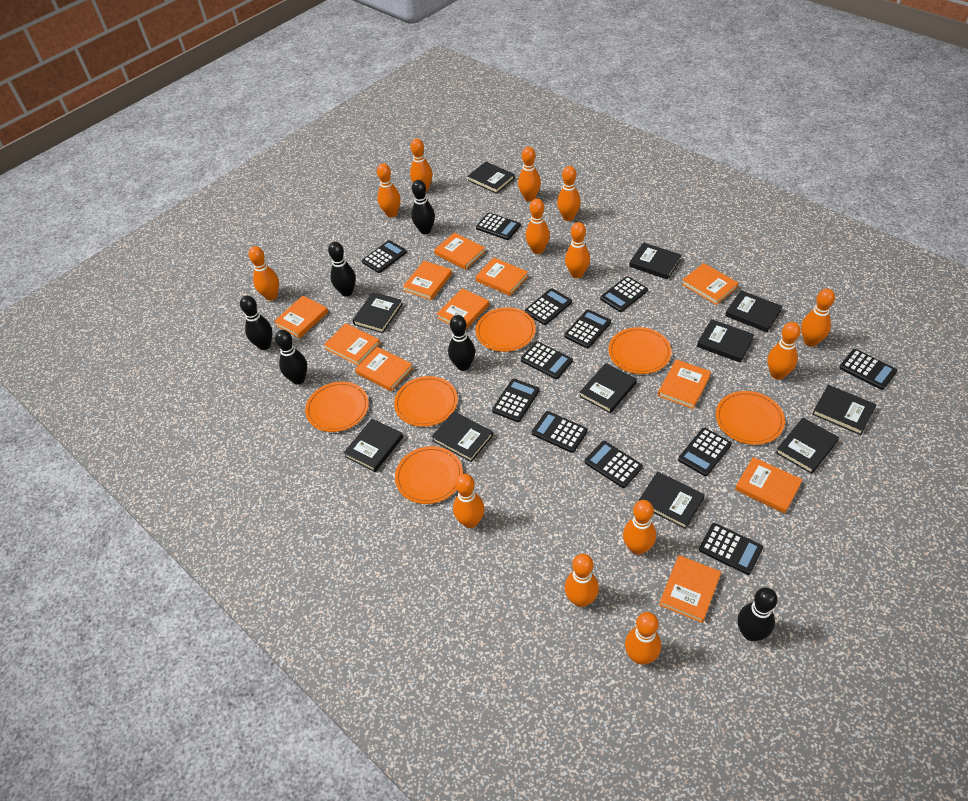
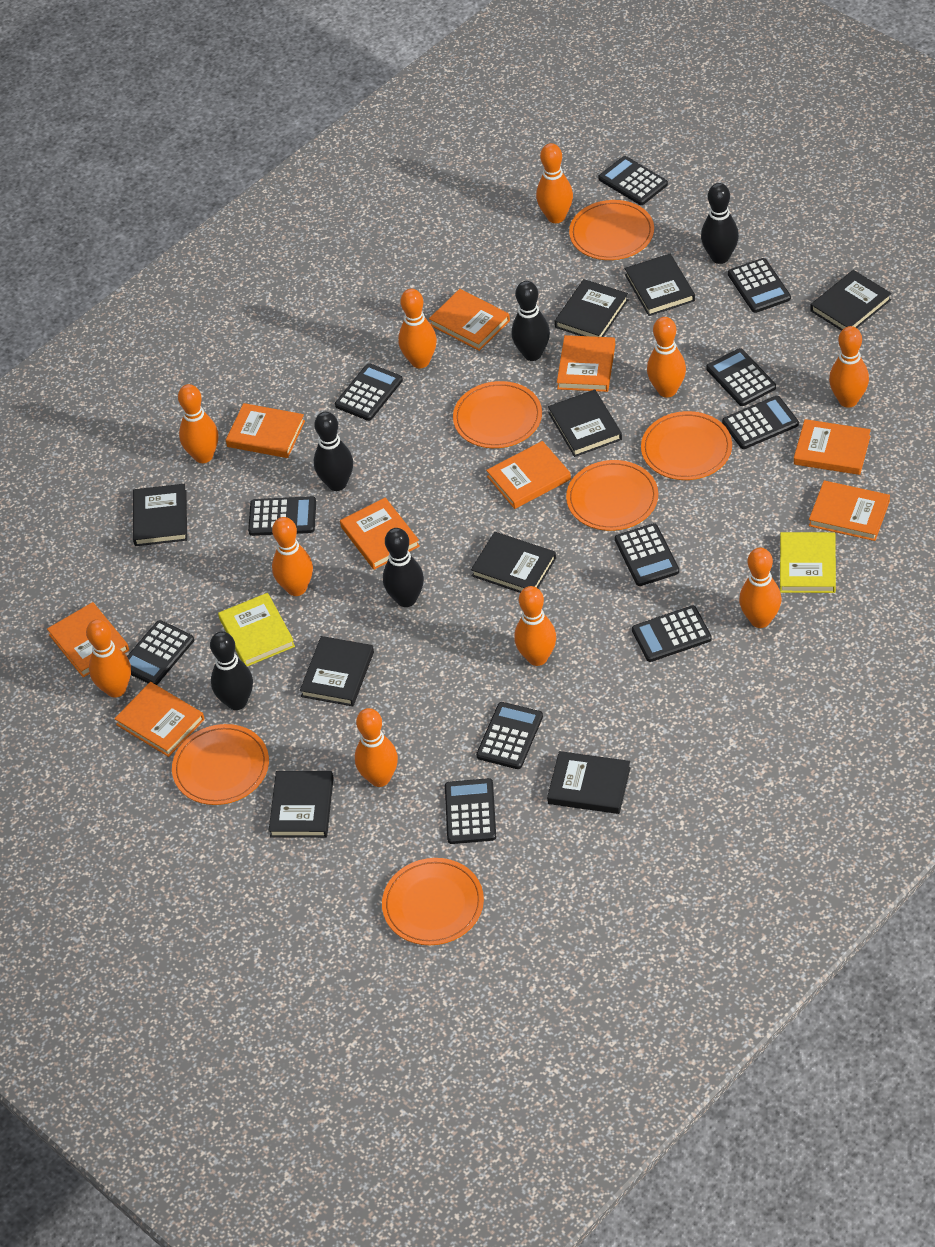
black book: [343,419,403,472] [352,292,403,333] [431,411,493,462] [468,162,515,194] [579,363,637,413] [629,242,682,279] [638,472,705,529] [697,319,755,363] [725,290,783,332] [776,418,839,474] [812,385,877,435] = 11 -> [133,484,187,546] [269,771,334,838] [300,636,374,706] [471,532,556,593] [547,751,631,814] [548,389,622,457] [555,279,628,337] [625,254,695,316] [811,270,892,331] = 9
black bowling pin: [240,296,273,350] [275,330,307,385] [328,242,356,296] [411,180,435,234] [448,315,475,371] [738,588,778,641] = 6 -> [210,632,253,710] [314,412,353,491] [383,528,424,607] [512,281,550,361] [701,183,739,264] = 5
black calculator: [362,240,407,273] [476,213,521,240] [492,379,539,422] [521,341,573,379] [525,288,572,325] [532,411,588,453] [564,310,611,348] [585,441,643,488] [600,276,648,312] [678,428,732,476] [699,523,763,575] [839,349,897,390] = 12 -> [127,620,194,685] [248,496,316,536] [335,363,403,421] [445,778,496,844] [476,702,543,769] [598,156,668,205] [615,523,679,586] [632,606,712,662] [706,348,776,406] [722,396,799,449] [728,258,791,313] = 11
orange book: [274,296,328,338] [324,323,380,366] [355,347,413,392] [403,261,452,300] [434,233,485,270] [437,288,489,329] [475,258,528,296] [658,359,711,409] [659,555,721,623] [682,263,738,305] [735,457,802,514] = 11 -> [47,602,129,678] [114,682,205,757] [226,403,305,458] [340,497,420,570] [429,289,510,351] [486,441,571,509] [557,335,615,392] [794,419,871,475] [809,480,890,541] = 9
orange bowling pin: [248,246,279,301] [377,163,401,217] [410,138,432,192] [453,474,485,528] [518,147,541,201] [525,199,550,254] [557,166,581,221] [565,222,590,278] [565,554,599,607] [623,500,656,555] [625,612,661,665] [767,322,801,380] [801,289,835,347] = 13 -> [86,619,131,698] [178,384,218,463] [272,517,313,596] [355,708,398,787] [398,289,437,368] [514,586,556,666] [536,143,573,223] [647,317,686,397] [739,547,781,628] [829,326,869,408] = 10
yellow book: none = 0 -> [218,593,295,666] [780,532,836,593] = 2

